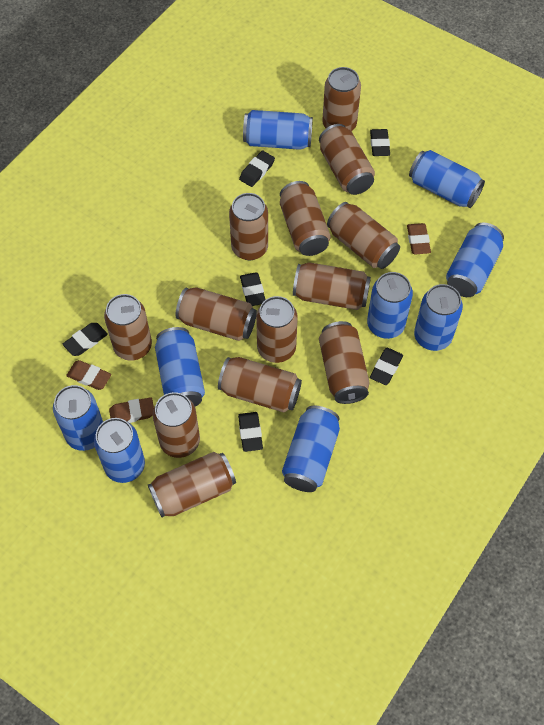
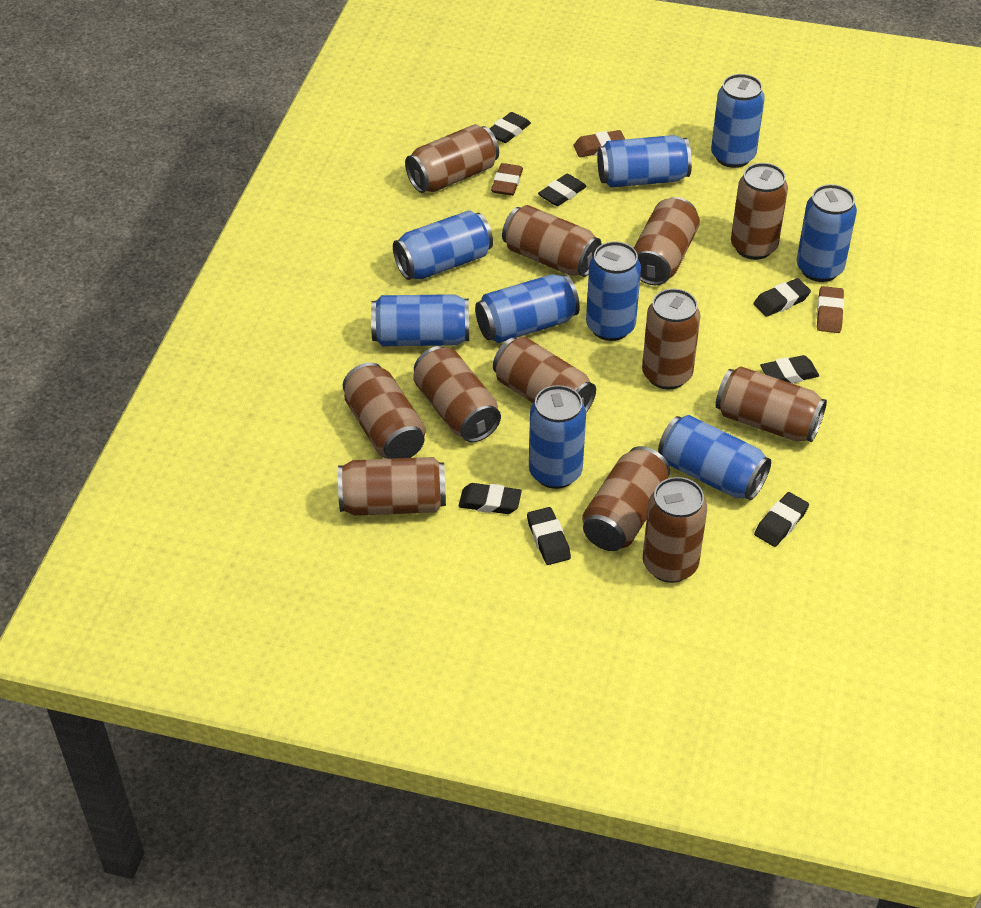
black eraser: [62,323,108,356] [238,412,263,452] [239,150,275,187] [240,272,266,306] [370,129,390,156] [370,348,403,385] = 6 -> [459,483,522,514] [489,112,531,143] [527,507,571,565] [538,174,587,206] [754,278,811,317] [754,492,809,547] [760,355,819,383] = 7
brown can: [104,294,152,361] [148,452,236,518] [153,392,200,458] [176,287,257,341] [218,357,302,413] [229,193,268,260] [256,296,298,363] [280,181,331,256] [293,262,371,310] [319,124,375,195] [319,321,370,404] [322,67,361,131] [327,202,400,269] = 13 -> [338,457,446,516] [343,362,425,459] [405,124,499,193] [413,346,501,443] [493,337,596,412] [502,205,602,277] [582,446,670,551] [634,197,700,285] [642,289,701,389] [643,477,707,583] [715,367,827,442] [731,163,788,260] = 12

